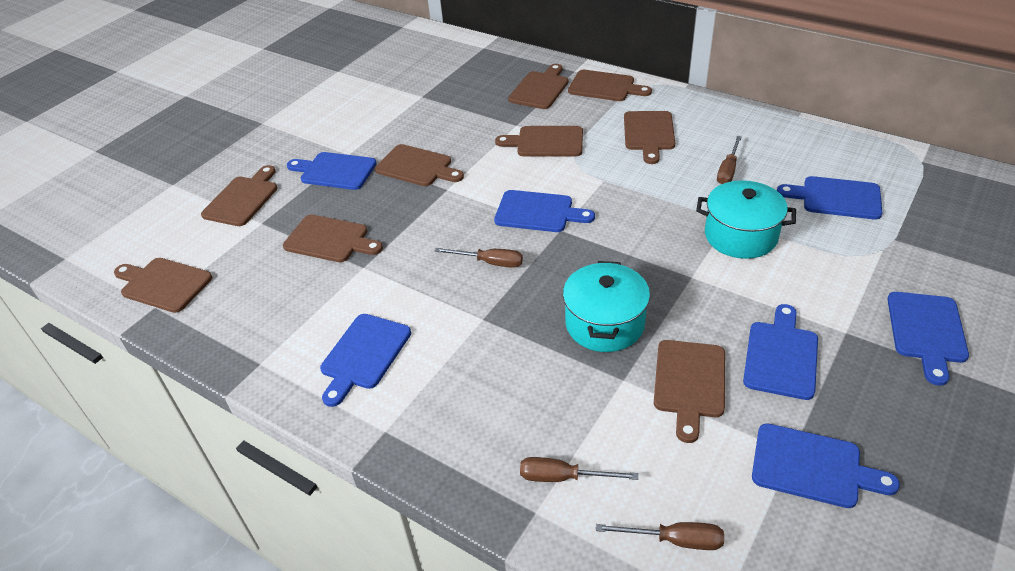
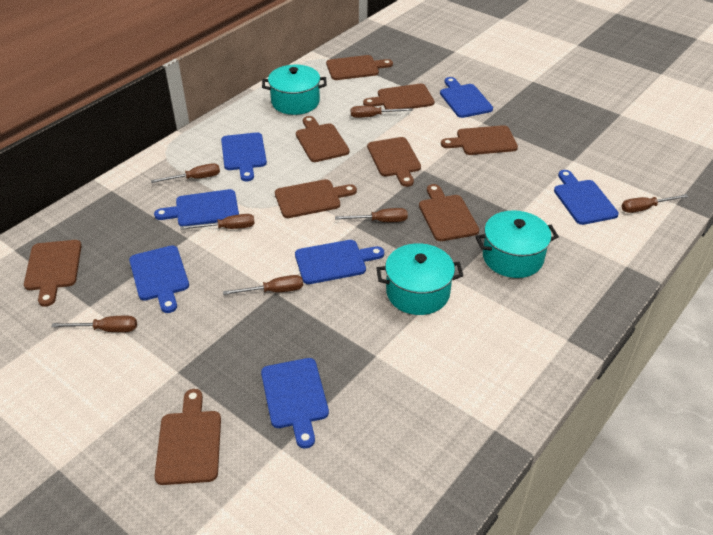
brown screwdriver: [434,248,523,268] [520,457,638,482] [596,522,724,550] [717,136,742,184] = 4 -> [51,316,137,332] [151,163,220,183] [180,214,255,230] [223,275,303,295] [335,208,408,222] [351,106,412,118] [621,194,688,213] = 7
turquoise pot: [563,261,650,352] [696,180,796,259] = 2 -> [262,65,327,115] [376,243,463,315] [475,210,559,278] = 3

